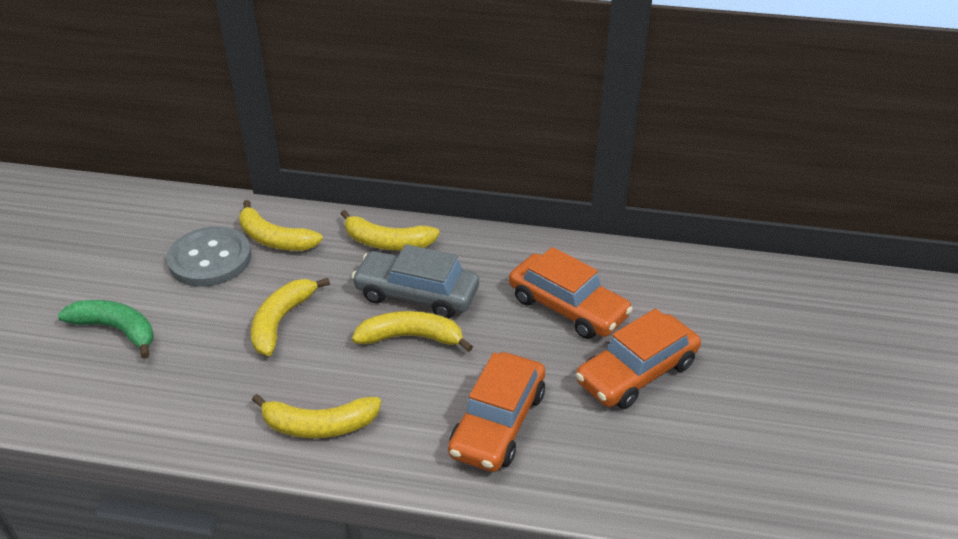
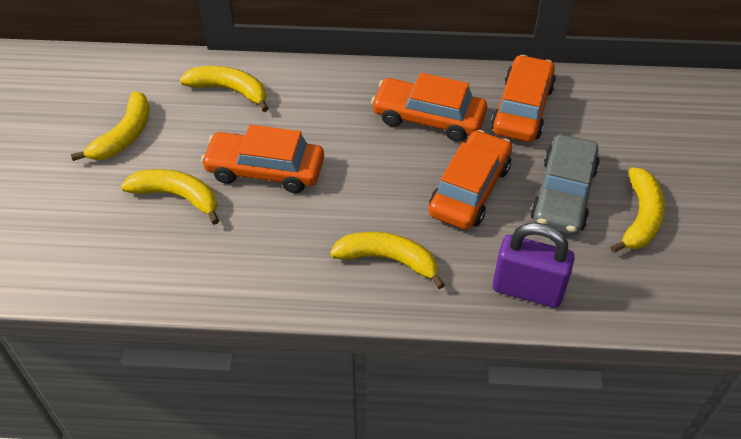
green banana: [58,300,153,359] = 1 -> none = 0
grey button: [166,226,251,287] = 1 -> none = 0
orange car: [448,352,545,472] [509,247,633,339] [576,308,701,409] = 3 -> [201,124,324,193] [371,73,487,142] [429,130,512,230] [491,55,556,142] = 4
purple padlock: none = 0 -> [492,222,575,308] = 1

